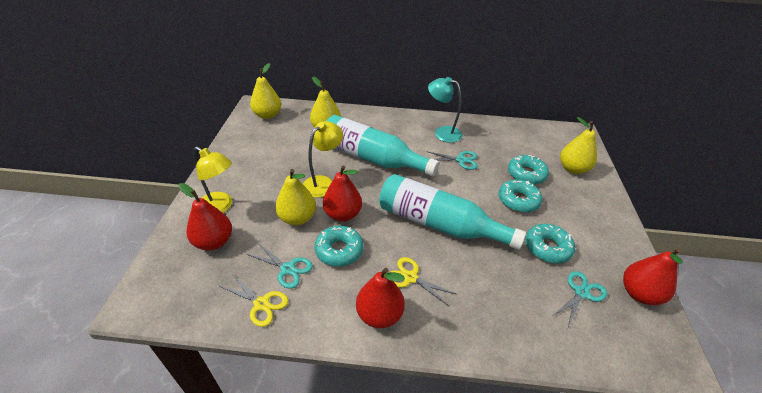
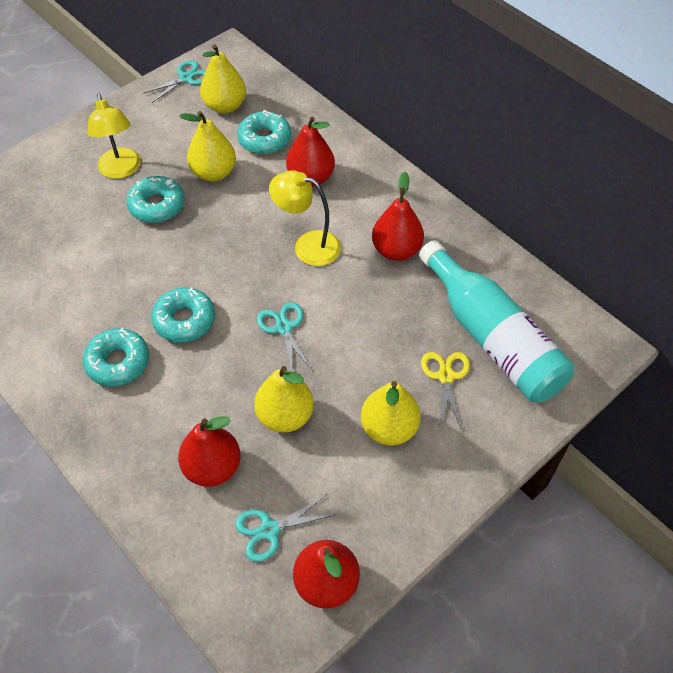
turquoise bottle: [326,115,439,177] [379,174,526,250] = 2 -> [419,240,574,403] = 1
turquoise lamp: [428,77,462,143] = 1 -> none = 0
yellow scissors: [220,275,288,327] [391,257,456,306] = 2 -> [421,352,470,430] = 1

